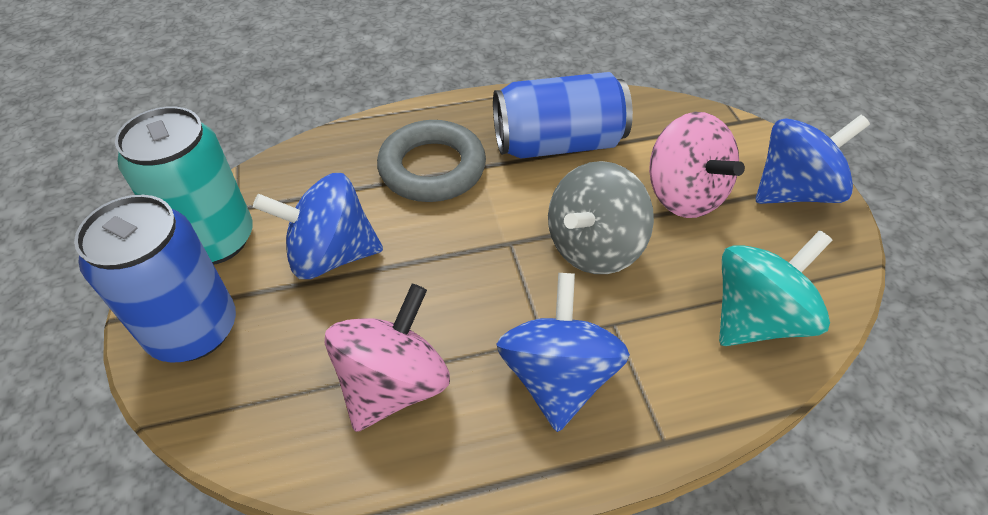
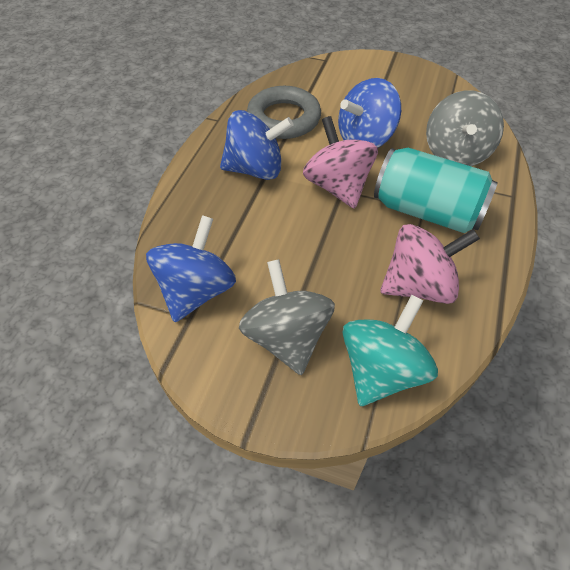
blue can: [74,195,236,363] [493,72,633,158] = 2 -> none = 0
grey spinning top: [548,161,654,274] = 1 -> [239,259,335,375] [426,90,504,166] = 2

